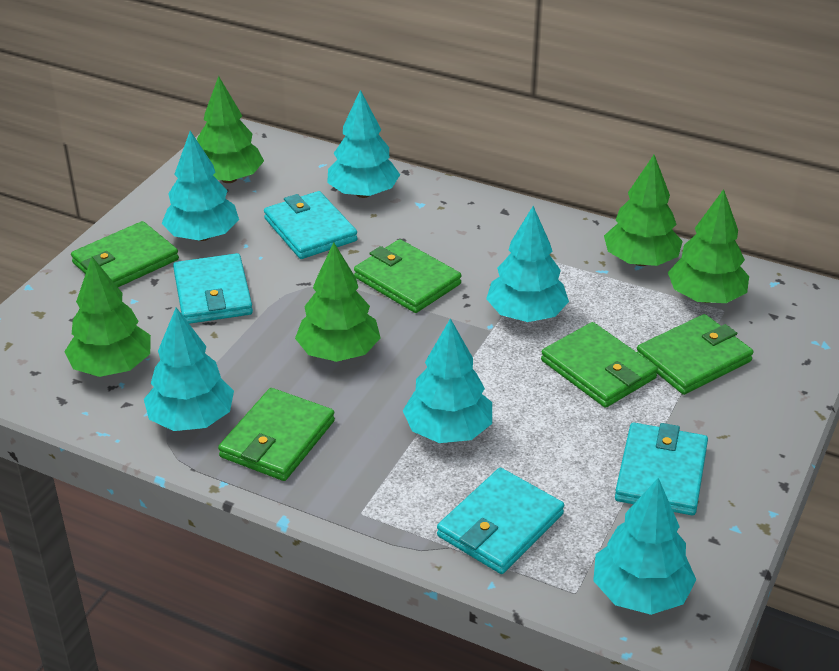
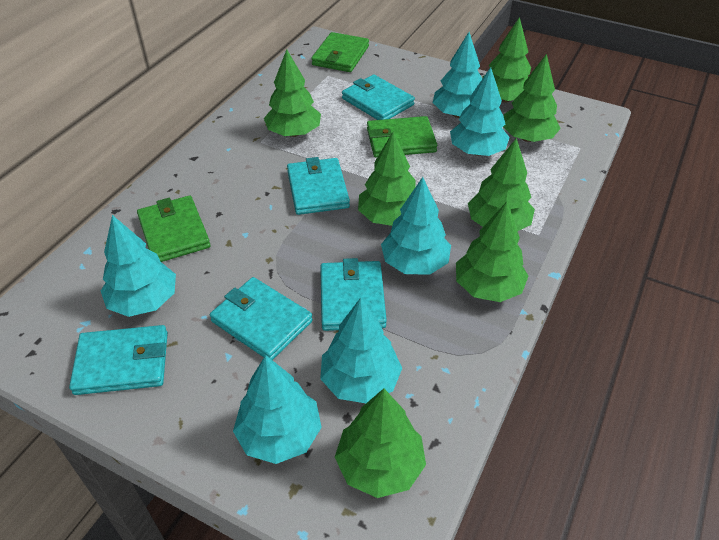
green tree: [64,257,151,377] [197,76,264,183] [295,242,380,362] [604,155,683,266] [668,189,749,303] = 5 -> [264,49,321,137] [335,388,426,498] [358,131,416,226] [456,202,528,302] [468,138,535,231] [482,17,531,103] [503,54,561,142] = 7
green wallet: [71,221,179,287] [218,388,335,481] [354,239,461,313] [541,322,658,408] [637,314,753,395] = 5 -> [137,196,210,262] [311,32,369,72] [367,116,437,157] = 3
turquoise wallet: [173,253,253,324] [264,191,358,259] [437,468,564,574] [615,423,708,515] = 4 -> [69,325,168,395] [210,277,313,360] [287,157,350,215] [320,258,387,331] [342,75,415,120] = 5

